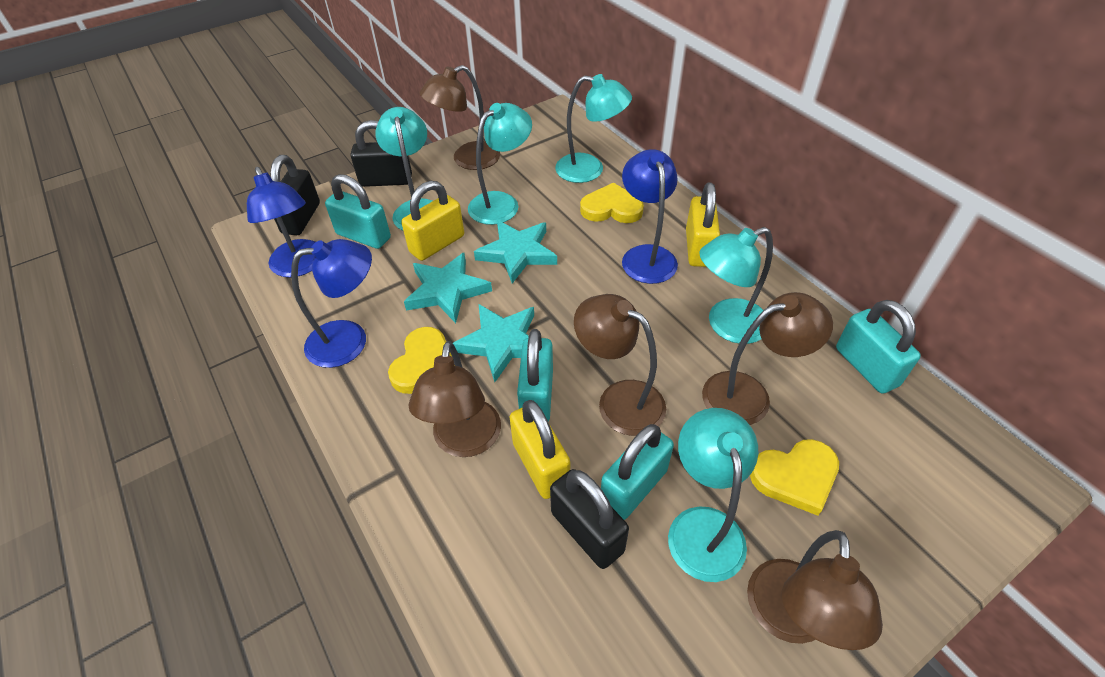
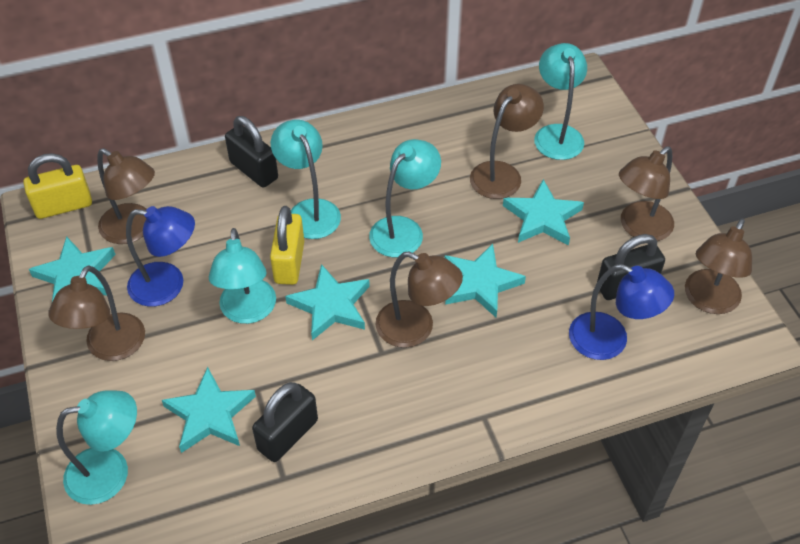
blue lamp: [247,167,315,277] [291,239,372,368] [622,149,678,284] = 3 -> [126,206,195,307] [569,264,674,360] = 2
brown lamp: [409,341,501,457] [420,65,500,170] [574,294,666,436] [702,292,833,425] [747,530,883,650] = 5 -> [48,265,145,361] [97,148,155,244] [375,252,463,348] [470,84,544,199] [619,146,674,241] [685,219,752,314] = 6
turquoise padlock: [325,174,391,249] [517,329,553,422] [601,424,674,520] [836,300,921,394] = 4 -> none = 0
turquoise star: [404,253,492,323] [453,304,534,382] [474,220,557,283] = 3 -> [29,236,116,302] [162,367,256,453] [285,264,370,340] [444,244,526,317] [503,179,584,246] = 5
yellow heart: [388,327,452,394] [580,182,644,223] [750,439,839,516] = 3 -> none = 0
yellow padlock: [401,181,464,261] [510,400,570,499] [686,183,720,267] = 3 -> [23,153,92,219] [270,206,304,285] = 2

